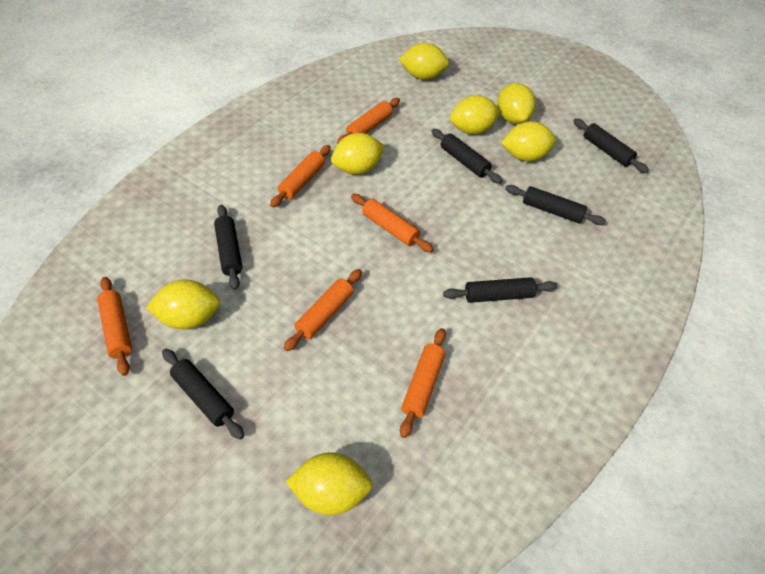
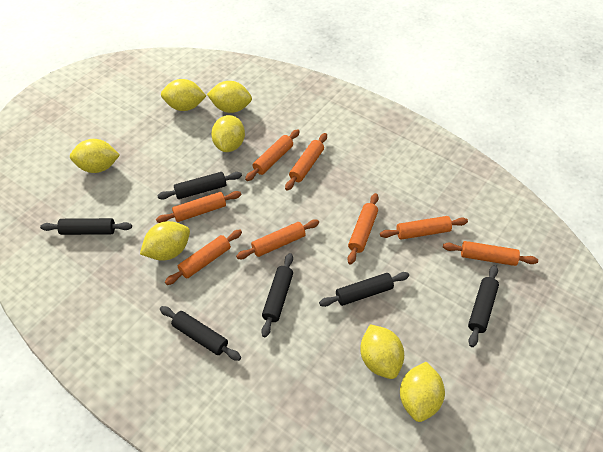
orange rolling pin: [97,277,132,376] [270,145,331,207] [284,269,362,351] [337,98,400,144] [351,194,433,253] [400,328,446,438] = 6 -> [156,191,241,223] [165,229,242,285] [236,220,319,259] [245,129,300,181] [285,133,327,191] [347,193,379,264] [380,216,468,240] [443,241,538,266] = 8

